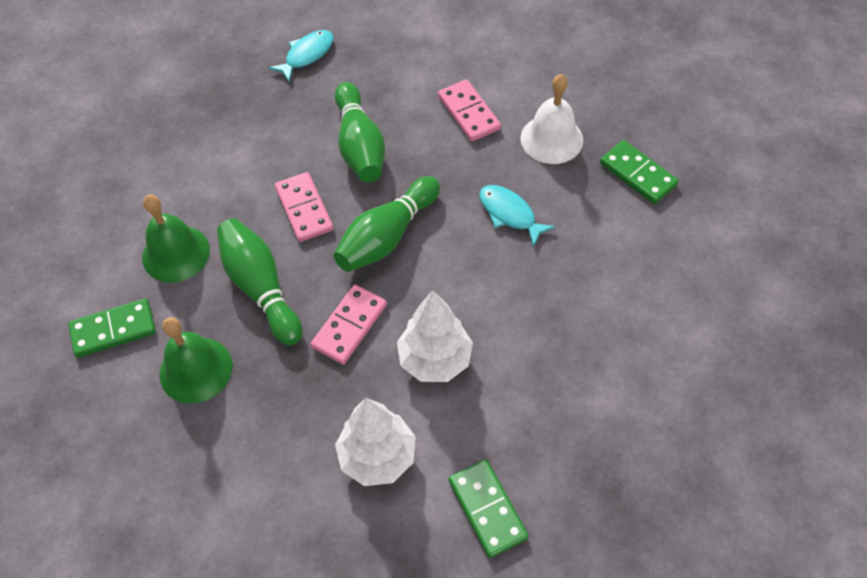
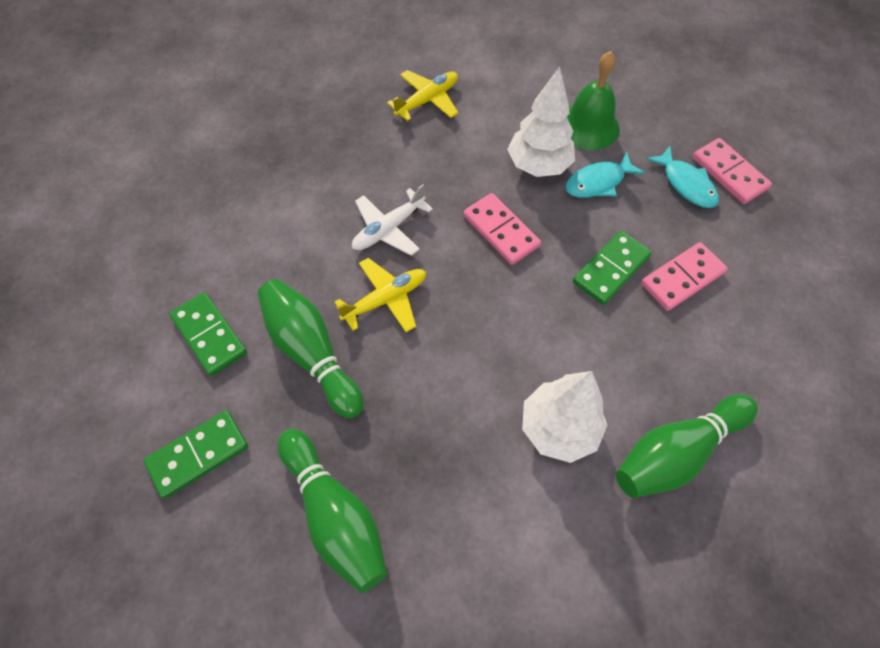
green bell: [142,195,210,283] [160,317,232,404] = 2 -> [567,51,620,150] = 1
white bell: [520,74,583,164] = 1 -> none = 0
white plane: none = 0 -> [352,184,433,256] = 1
yellow plane: none = 0 -> [334,258,426,332] [387,70,458,121] = 2

